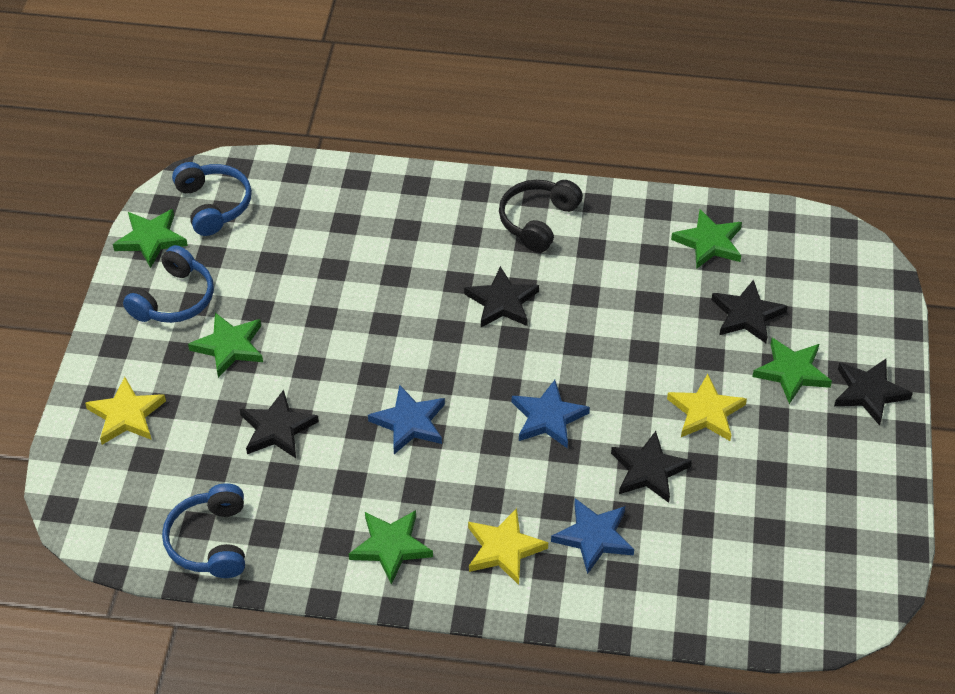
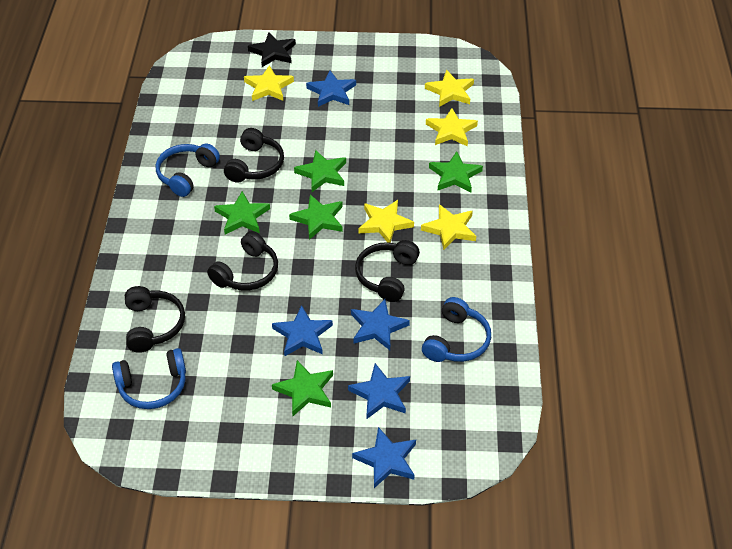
black headphones: [499,180,583,253] = 1 -> [125,286,185,353] [207,231,278,291] [224,128,284,183] [355,240,420,302] = 4
black star: [240,390,319,458] [464,266,539,327] [611,431,692,503] [711,279,787,343] [834,359,913,426] = 5 -> [248,32,296,67] = 1
blue star: [368,385,445,454] [512,380,590,449] [551,498,634,574] = 3 -> [272,305,333,356] [306,71,356,107] [348,363,410,419] [351,299,410,350] [352,427,416,488] = 5
yellow star: [85,377,166,445] [468,508,548,585] [667,374,747,441] = 3 -> [244,65,294,101] [359,200,414,243] [421,204,476,250] [425,70,474,107] [426,108,478,147] = 5

